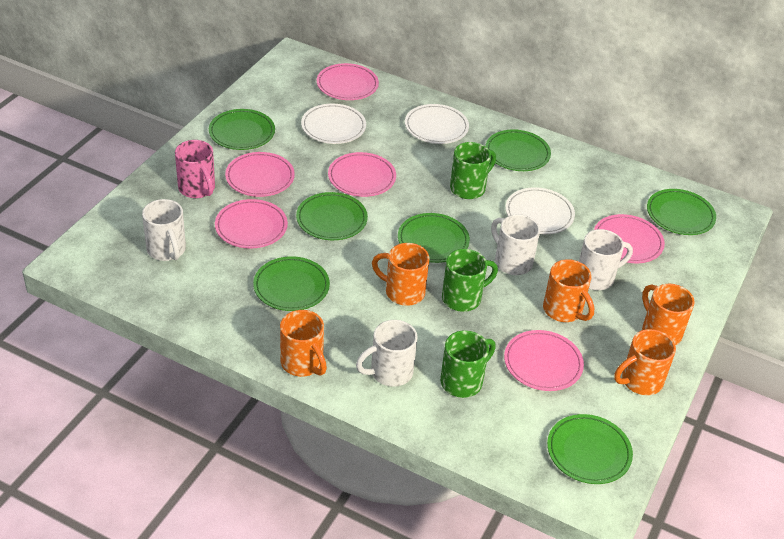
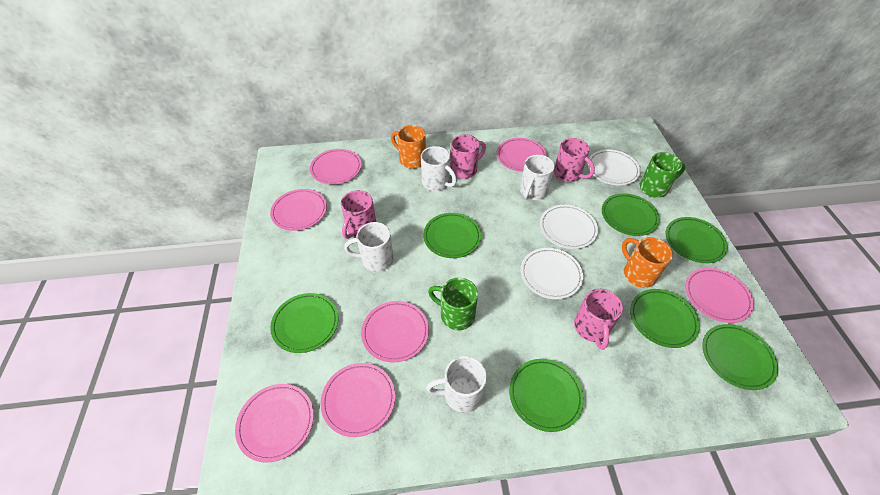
green mug: [440,330,496,398] [442,249,498,312] [450,142,496,199] = 3 -> [428,278,478,330] [640,152,686,198] = 2
orange mug: [280,310,327,377] [372,243,430,306] [543,259,594,322] [614,329,676,395] [642,284,695,346] = 5 -> [391,125,426,169] [622,237,673,288] = 2
pink mug: [175,140,215,198] = 1 -> [341,190,376,239] [450,135,486,179] [554,138,595,182] [574,289,623,350] = 4
pink plate: [215,199,288,249] [225,152,295,197] [317,63,379,100] [328,152,396,197] [504,330,584,391] [594,214,665,263] = 6 -> [235,384,314,463] [270,189,327,231] [310,149,362,185] [320,363,395,437] [361,301,429,363] [497,138,547,172] [685,268,754,323] = 7

